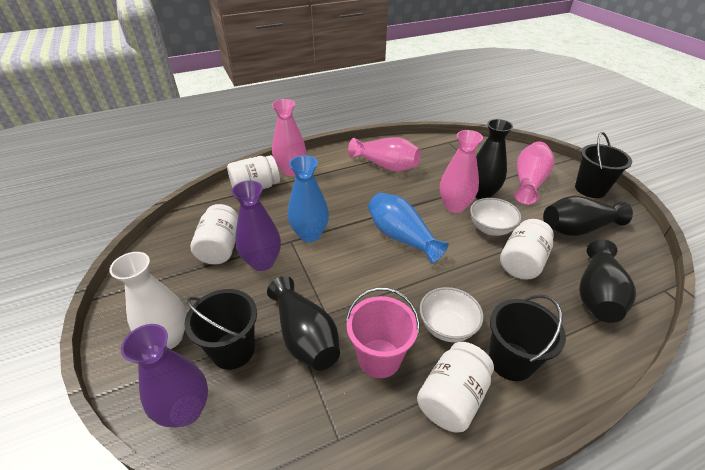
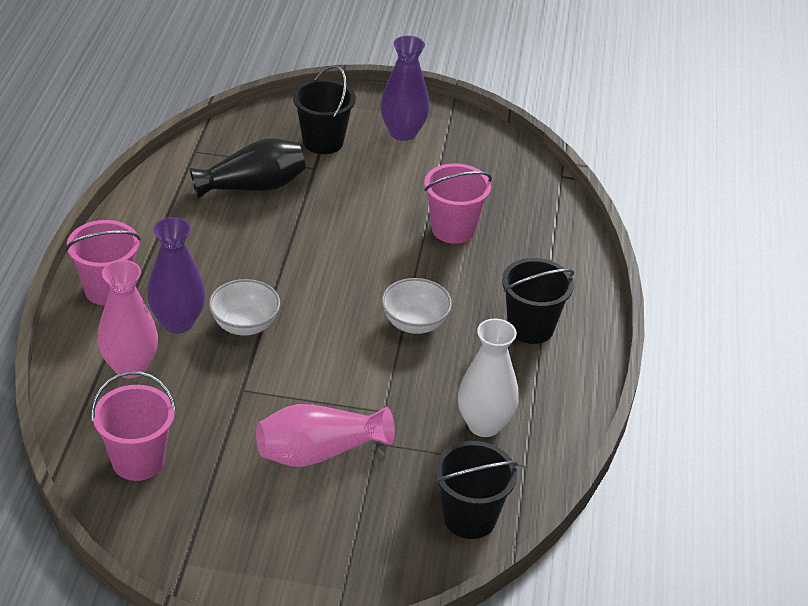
black vase: [267,276,340,371] [476,119,513,199] [543,196,633,236] [579,239,636,323] = 4 -> [190,138,305,199] = 1
blue vase: [288,155,329,242] [368,193,449,264] = 2 -> none = 0
pink bucket: [346,287,420,378] = 1 -> [66,220,141,305] [91,371,176,481] [424,163,492,244] = 3
pink vase: [272,99,306,176] [348,137,421,171] [440,130,483,213] [514,142,554,205] = 4 -> [98,260,158,378] [256,404,395,467] = 2
white jar: [191,204,238,264] [227,155,280,190] [417,342,494,433] [500,219,554,280] = 4 -> none = 0

